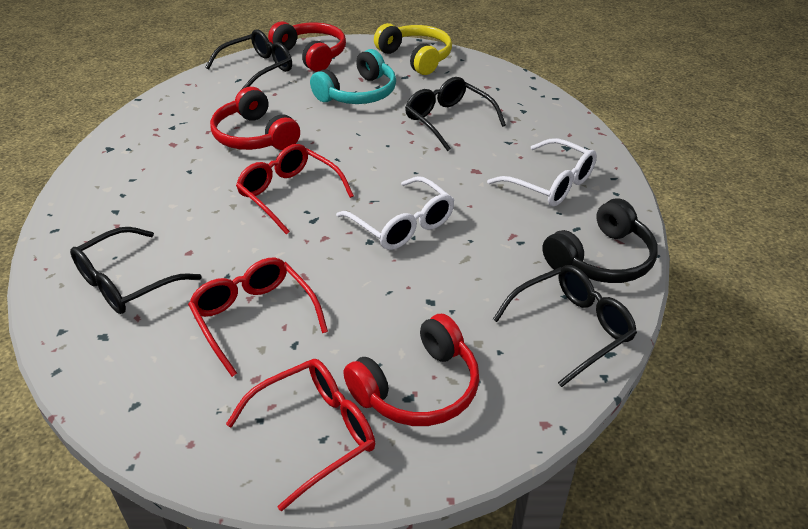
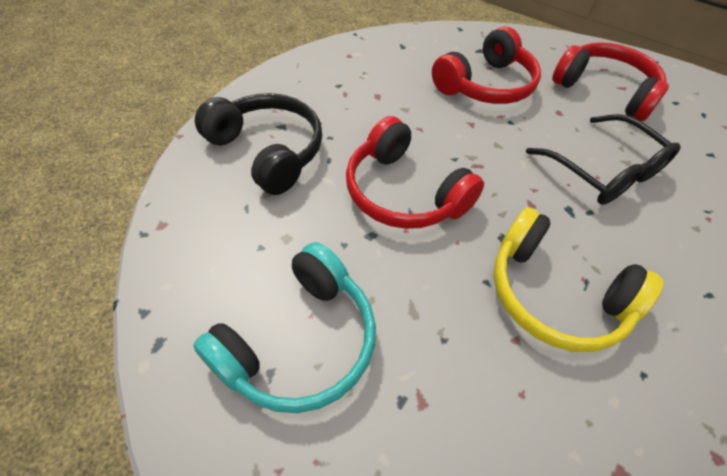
black glasses: [70,227,201,314] [205,29,292,91] [405,77,506,151] [493,265,637,387] = 4 -> [526,114,680,205] = 1
red glasses: [188,257,328,377] [226,359,375,512] [236,144,354,235] = 3 -> none = 0
white glasses: [336,176,454,250] [487,138,597,207] = 2 -> none = 0

